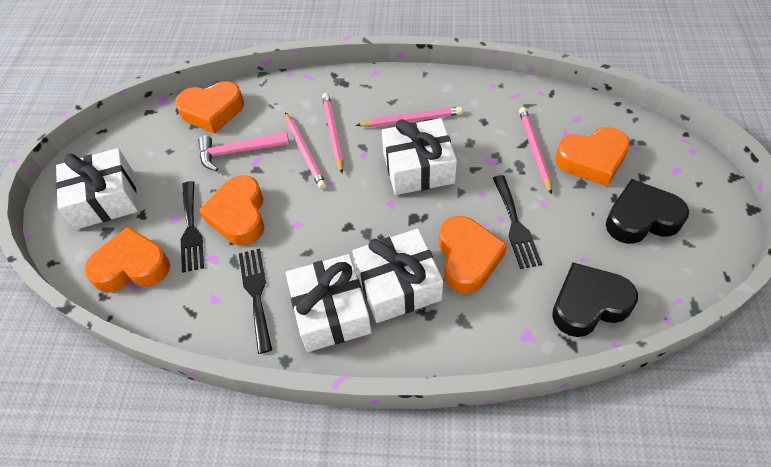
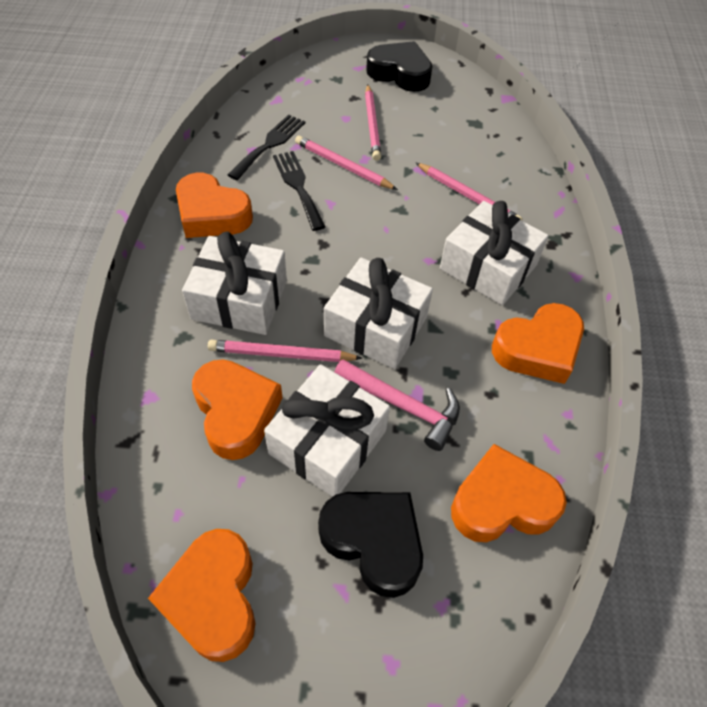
black fork: [181,181,204,273] [239,248,272,354] [493,175,542,269] = 3 -> [228,115,305,180] [273,151,325,231] = 2

